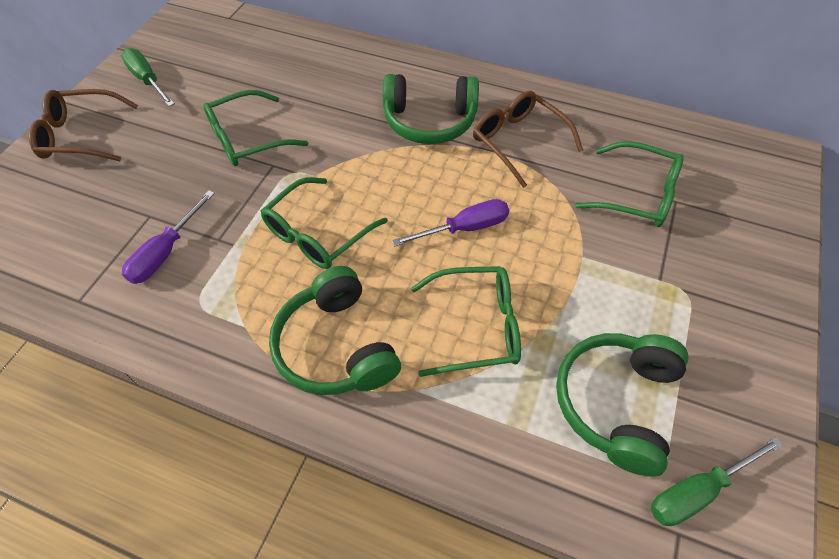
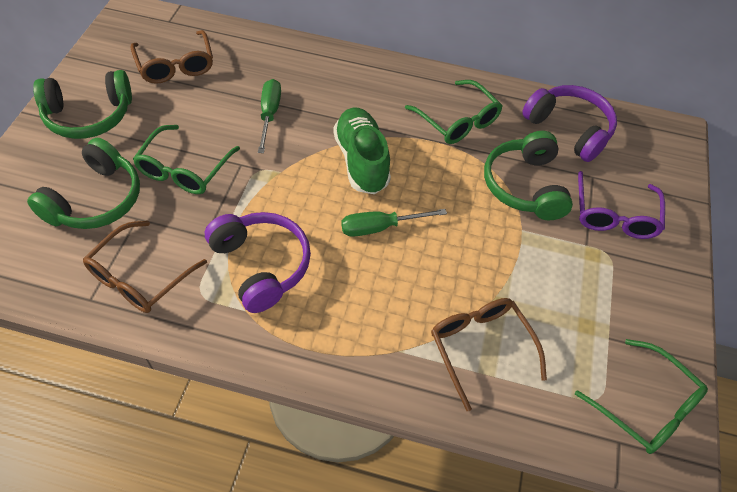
brown glasses: [29,89,138,162] [473,91,583,188] = 2 -> [83,221,207,313] [131,30,213,84] [431,298,547,411] = 3
green glasses: [203,90,308,166] [261,177,388,269] [411,266,521,377] [575,141,684,227] = 4 -> [133,125,240,194] [405,80,503,144] [575,339,708,454] = 3
green shoe: none = 0 -> [333,108,391,194] = 1
purple glasses: none = 0 -> [578,171,665,239] = 1
purple headphones: none = 0 -> [205,212,311,313] [522,85,617,162] = 2
purple screwdriver: [122,191,215,284] [392,199,509,246] = 2 -> none = 0

